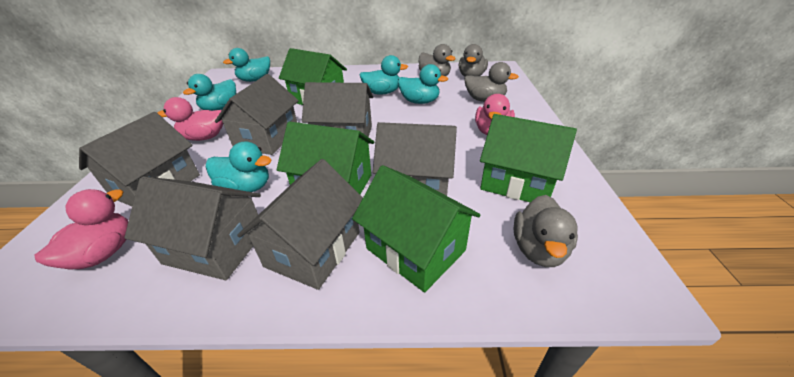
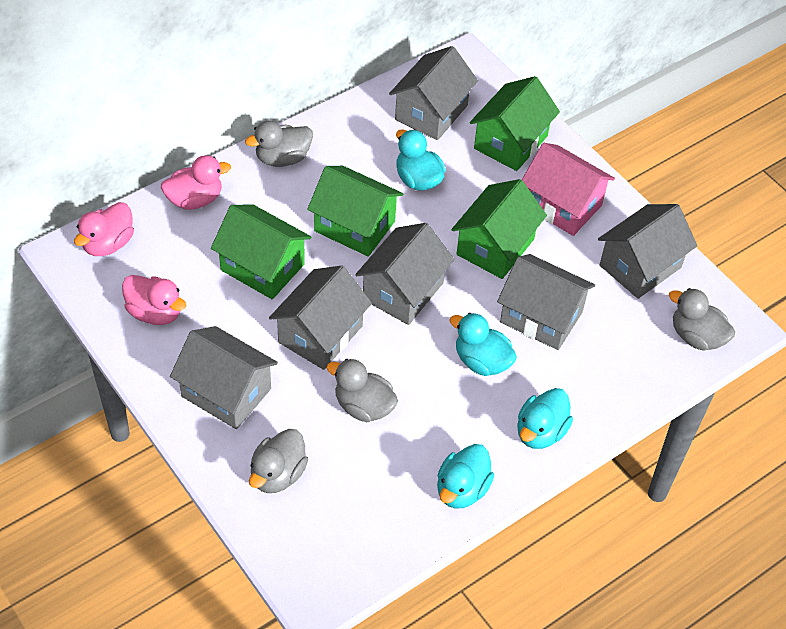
pink house: none = 0 -> [522,143,615,236] = 1
turquoise duck: [183,74,236,111] [206,141,272,192] [223,48,270,82] [360,55,408,94] [398,64,448,104] = 5 -> [396,129,446,191] [437,444,494,509] [449,313,517,376] [517,388,573,449] = 4

